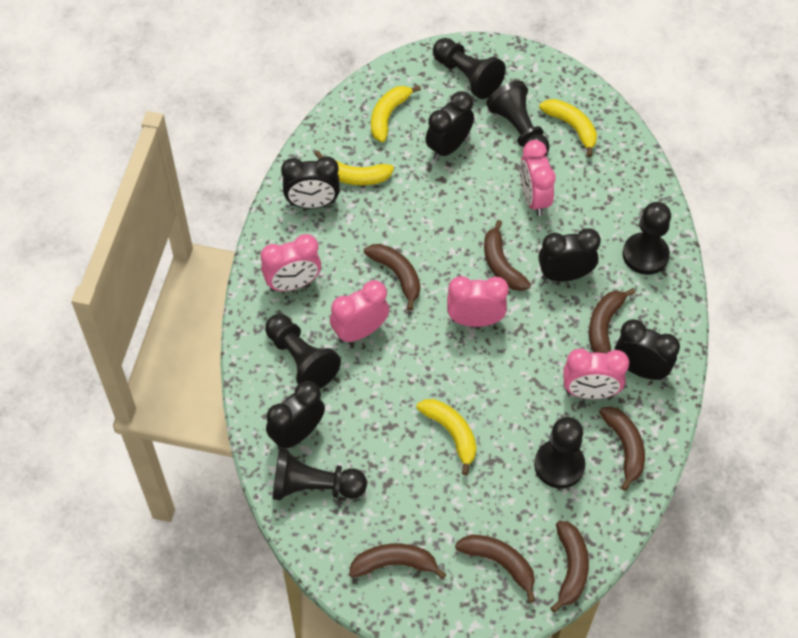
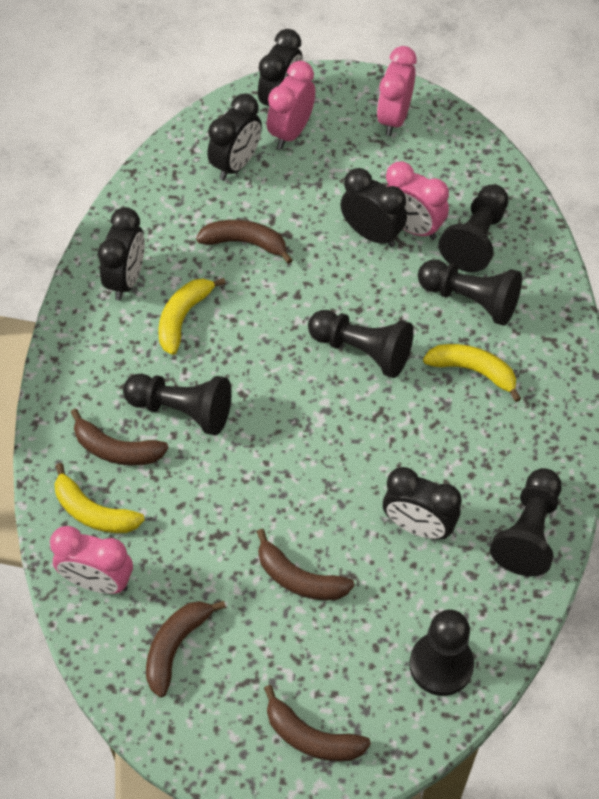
brown banana: [349,544,446,579] [364,244,420,310] [455,535,535,603] [484,220,531,291] [550,521,589,613] [589,288,635,354] [599,406,645,491] = 7 -> [71,408,169,466] [146,601,226,697] [196,220,293,264] [257,529,355,600] [264,685,371,762] = 5
pink clock: [261,234,321,292] [330,280,389,343] [447,276,509,327] [520,140,556,216] [563,349,629,399] = 5 -> [50,526,133,594] [267,61,315,149] [377,46,416,136] [386,161,449,240] = 4
yellow banana: [314,150,394,185] [371,85,421,142] [416,399,477,475] [539,99,597,157] = 4 -> [54,463,145,533] [158,278,226,355] [423,344,521,402] = 3

